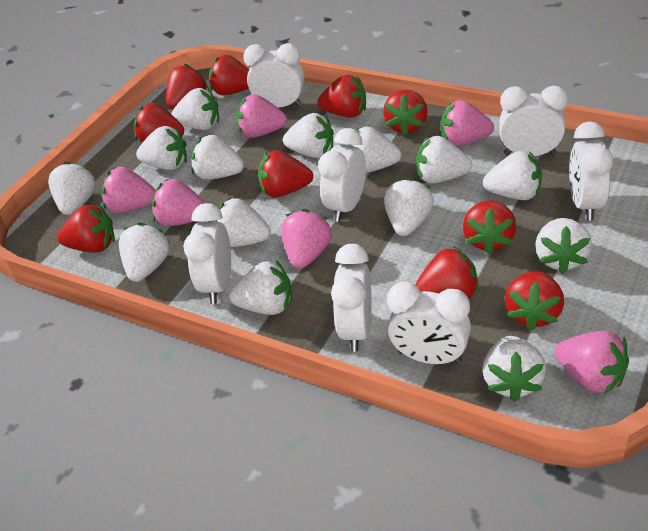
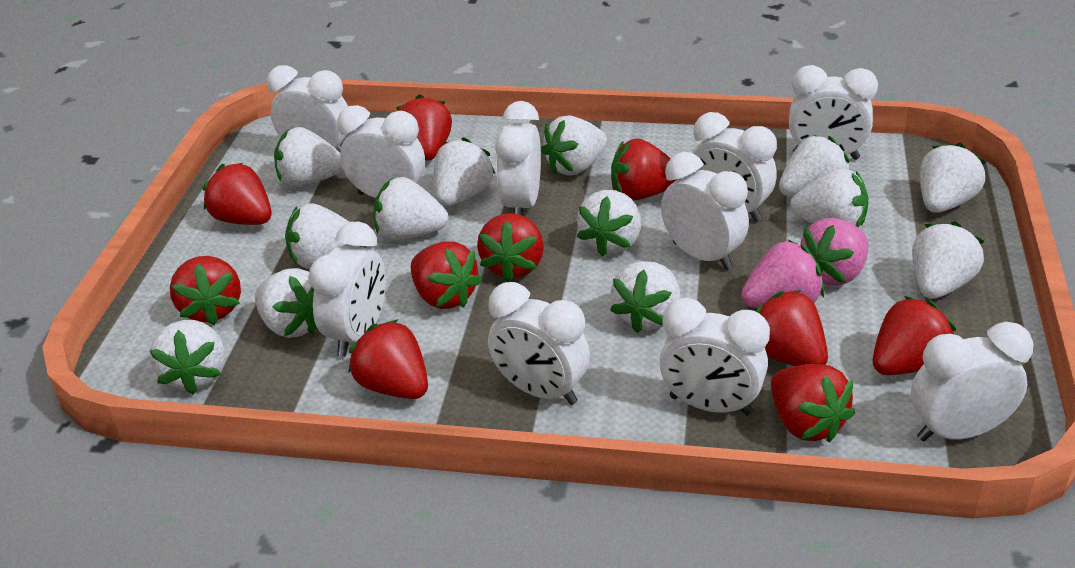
pink strawberry: [102,167,156,213] [152,178,205,226] [236,94,287,138] [281,209,332,269] [441,100,494,146] [555,331,629,394] = 6 -> [741,240,824,308] [800,218,868,286] = 2
white clock: [183,203,231,304] [243,43,304,108] [318,128,366,222] [331,244,371,352] [387,281,471,364] [499,86,568,156] [569,122,613,221] = 7 -> [267,65,348,153] [309,222,386,357] [337,105,425,198] [488,282,590,405] [495,101,541,215] [659,298,770,415] [661,152,749,270] [693,112,777,222] [789,65,878,160] [911,322,1033,441] = 10
white strawberry: [48,162,96,215] [119,223,171,282] [136,126,187,170] [171,88,219,130] [191,135,244,180] [214,197,271,247] [229,260,292,315] [283,113,334,158] [348,127,401,173] [384,177,434,236] [416,136,472,184] [482,336,546,402] [483,151,542,200] [535,218,592,274] = 14 -> [149,320,226,395] [255,268,316,338] [274,127,343,187] [285,203,360,269] [374,177,449,240] [434,137,495,206] [541,115,607,176] [577,190,641,257] [610,261,680,333] [779,135,850,197] [790,168,869,227] [912,221,984,299] [920,143,986,213] = 13

